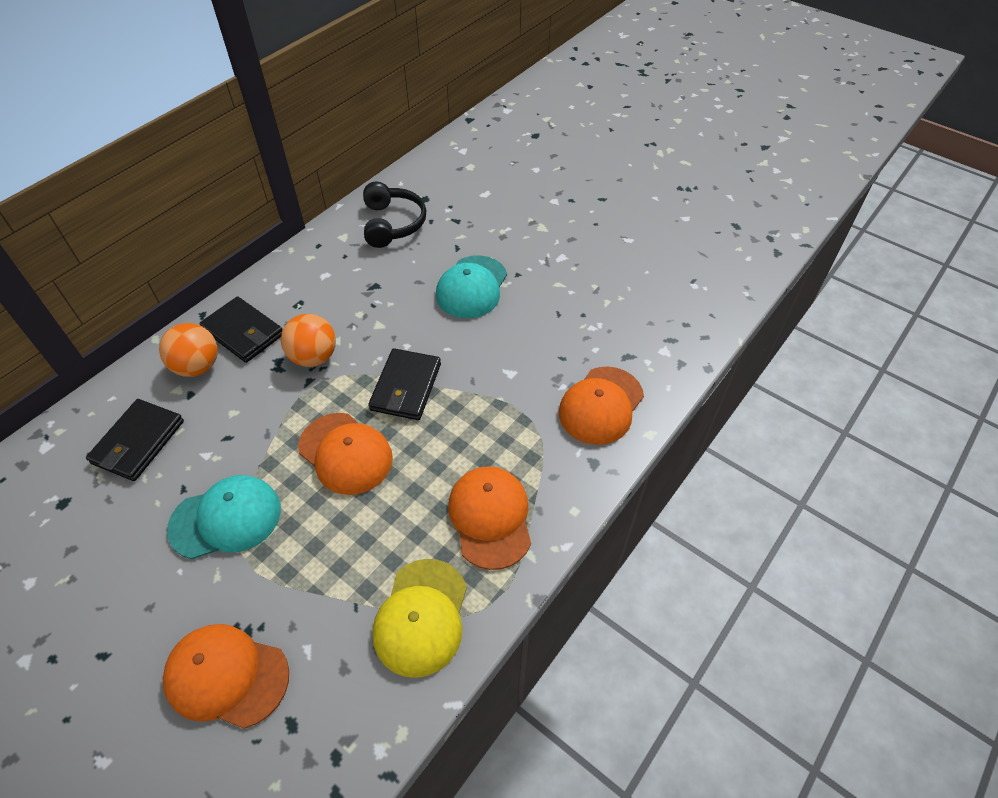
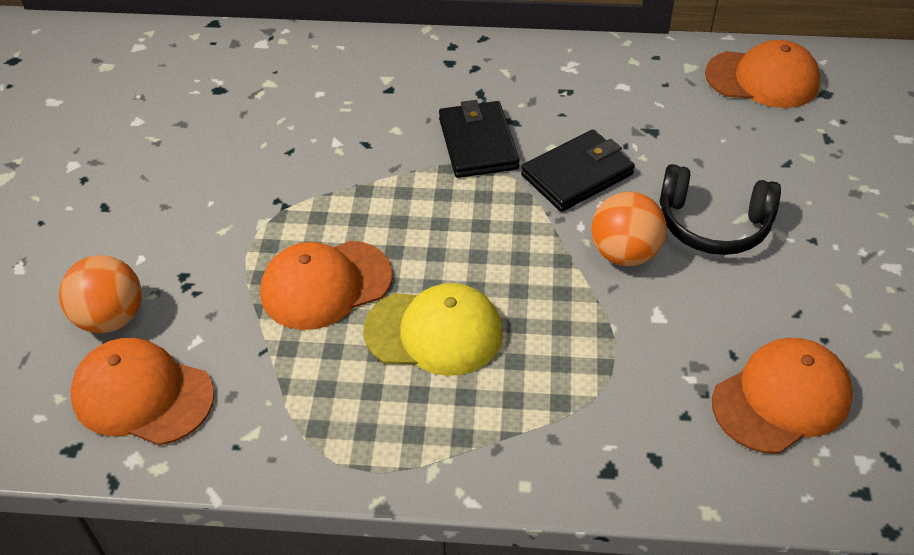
black wallet: [86,399,184,481] [199,296,282,363] [368,348,441,420] = 3 -> [439,100,520,178] [521,130,635,212] = 2
turquoise cap: [167,475,281,559] [436,255,507,318] = 2 -> none = 0

